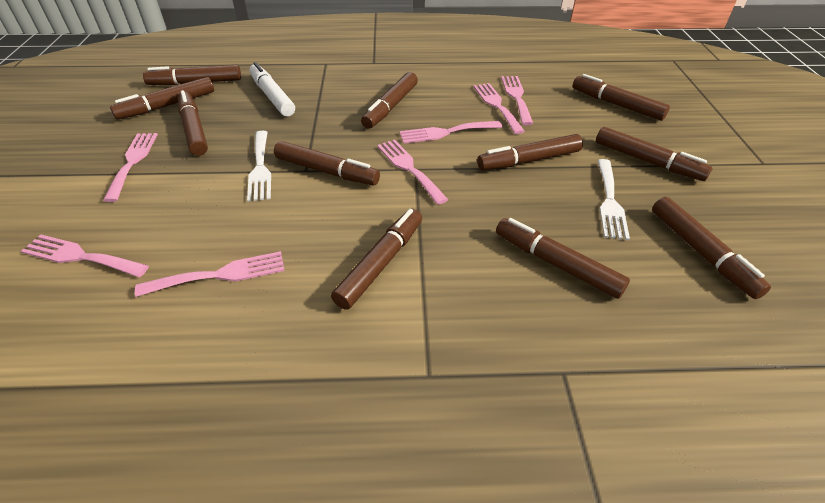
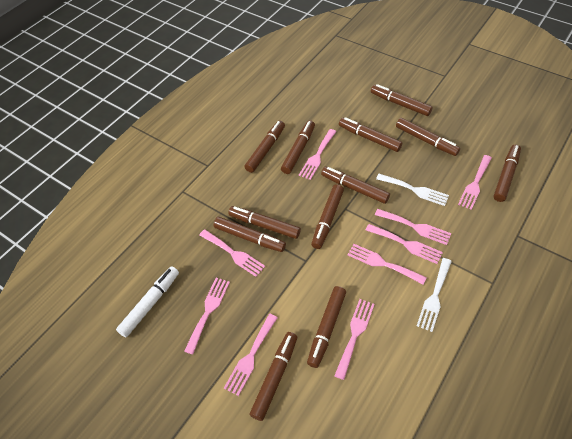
brown marker: [110,77,214,119] [143,65,241,85] [178,90,208,156] [274,141,380,186] [331,209,422,310] [361,72,418,129] [477,134,583,170] [496,218,630,299] [572,74,670,121] [596,127,713,181] [652,197,771,299] = 11 -> [214,217,286,252] [228,206,301,239] [244,121,285,173] [250,332,297,421] [281,120,315,174] [307,286,346,368] [311,184,344,249] [321,167,390,204] [339,117,402,152] [371,84,433,116] [396,118,460,156] [494,144,521,202] = 12
pink fork: [21,234,149,277] [103,133,158,202] [135,251,285,297] [377,140,448,205] [399,121,502,144] [473,83,525,134] [501,76,533,125] = 7 -> [184,278,230,355] [199,229,265,277] [224,314,278,396] [299,129,336,180] [334,299,375,380] [348,244,427,285] [366,224,443,264] [375,209,451,245] [458,155,492,210] = 9

